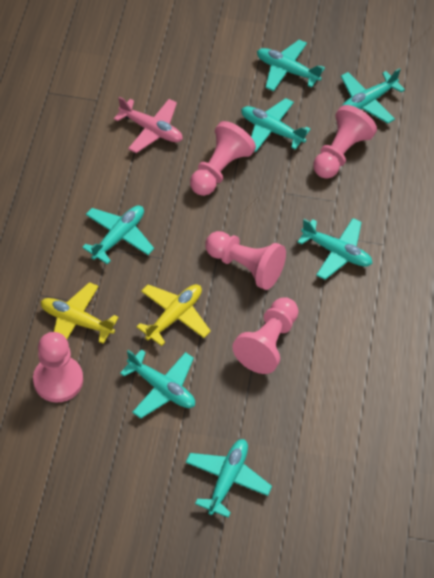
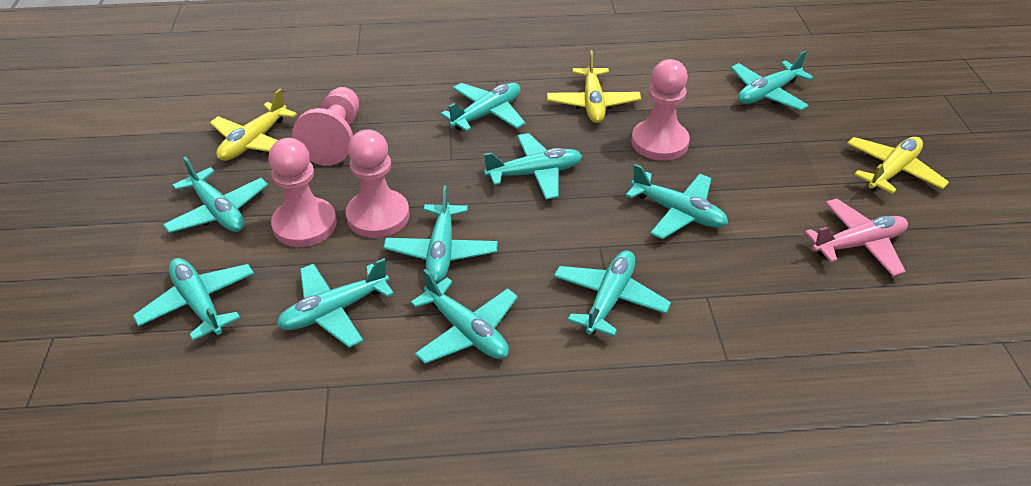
pink pawn: [33,332,83,403] [190,121,256,196] [205,231,286,290] [232,297,298,374] [313,105,377,179] = 5 -> [269,138,337,247] [292,87,359,165] [346,129,410,238] [632,59,690,161] = 4
turquoise plane: [82,205,154,265] [120,349,195,419] [186,439,272,518] [241,98,310,152] [257,40,325,91] [298,218,373,280] [341,68,405,123] = 7 -> [133,258,254,340] [163,157,268,233] [277,258,394,348] [383,185,498,283] [410,269,518,364] [441,83,526,131] [484,133,582,200] [554,250,671,336] [625,164,728,239] [731,51,813,111] = 10
yellow plane: [41,282,119,344] [136,284,211,346] = 2 -> [210,89,297,161] [547,50,641,123] [847,137,949,194] = 3

